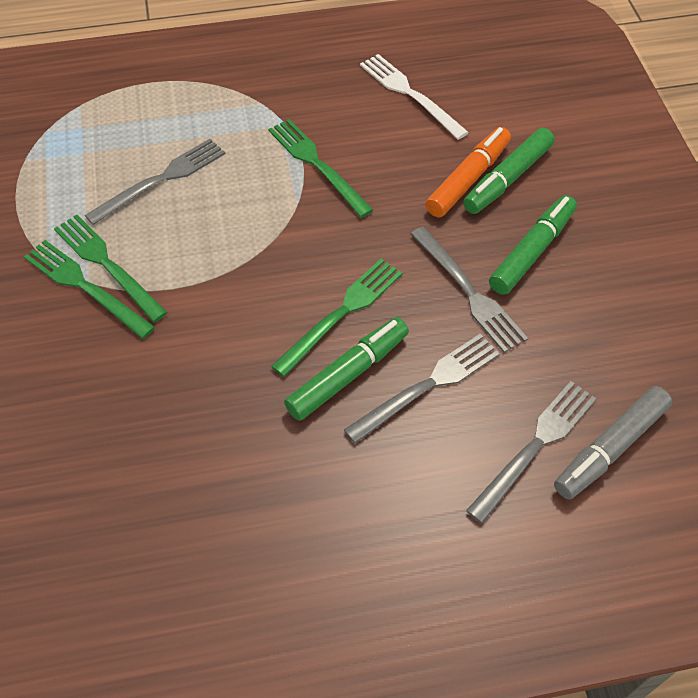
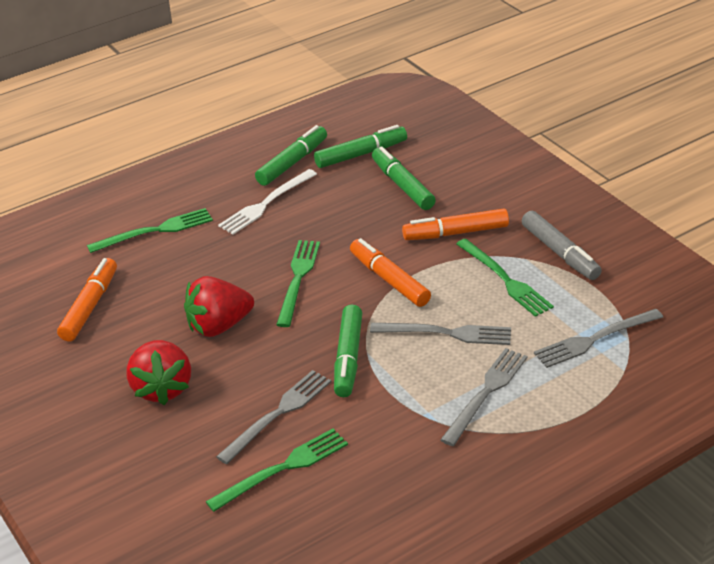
green marker: [284,317,409,421] [463,128,554,214] [489,195,577,295] = 3 -> [255,125,327,186] [314,125,407,168] [334,305,362,397] [372,146,436,210] = 4
orange marker: [426,127,511,217] = 1 -> [57,258,117,341] [350,238,431,307] [402,209,509,240] = 3
red strawberry: none = 0 -> [127,340,191,405] [184,276,254,337] = 2

